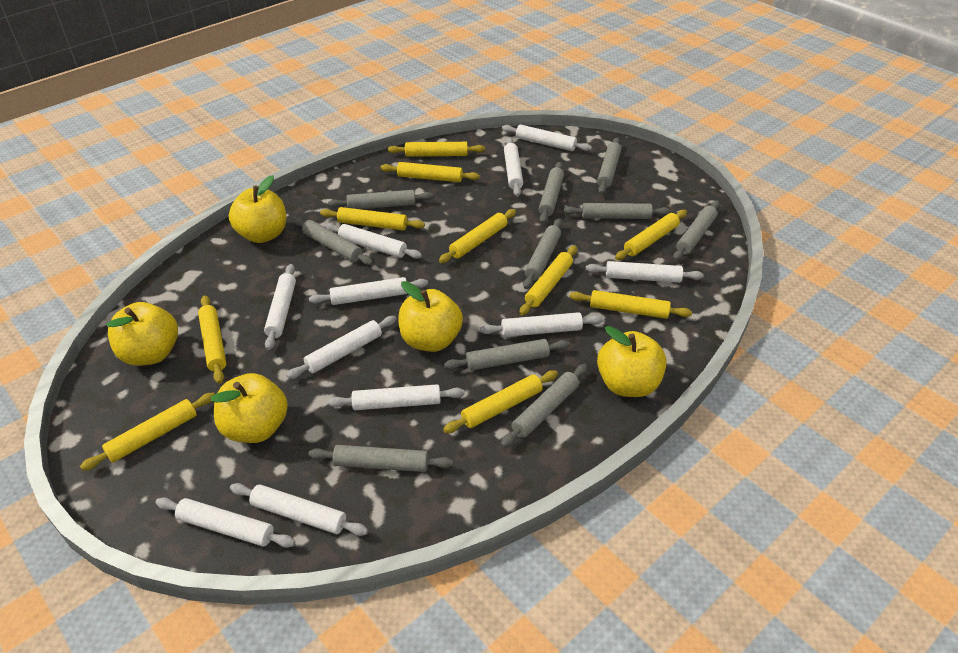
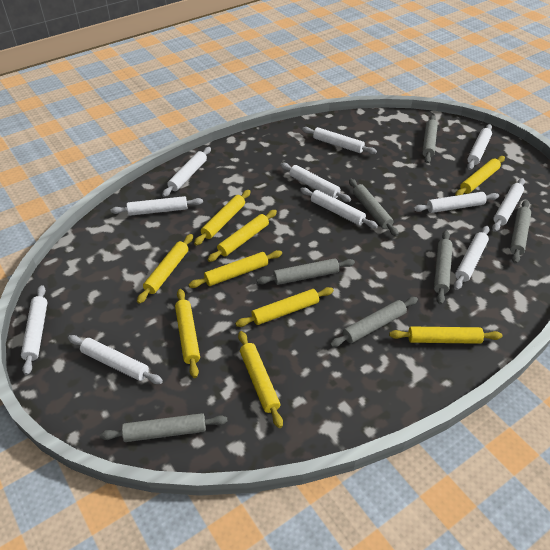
grey rolling pin: [293,217,373,265] [309,445,453,472] [328,190,434,209] [444,339,570,371] [501,364,588,448] [523,218,562,289] [539,162,564,224] [563,203,671,219] [597,138,621,194] [673,201,720,261] = 10 -> [100,413,228,442] [257,258,355,285] [330,297,418,347] [349,179,399,236] [422,115,438,163] [434,231,453,305] [510,200,531,264] = 7
yellow apple: [107,302,178,366] [211,373,288,443] [229,175,286,243] [398,281,463,352] [597,326,667,397] = 5 -> none = 0
yellow rolling pin: [80,393,215,471] [198,296,226,384] [320,207,425,230] [381,162,480,182] [388,142,485,157] [439,209,516,263] [443,370,558,433] [519,245,577,316] [570,290,692,319] [615,210,687,260] = 10 -> [137,234,193,304] [175,289,200,378] [188,250,282,288] [194,190,251,245] [207,210,277,262] [235,287,334,327] [238,331,283,428] [389,327,502,344] [455,156,505,196] = 9

